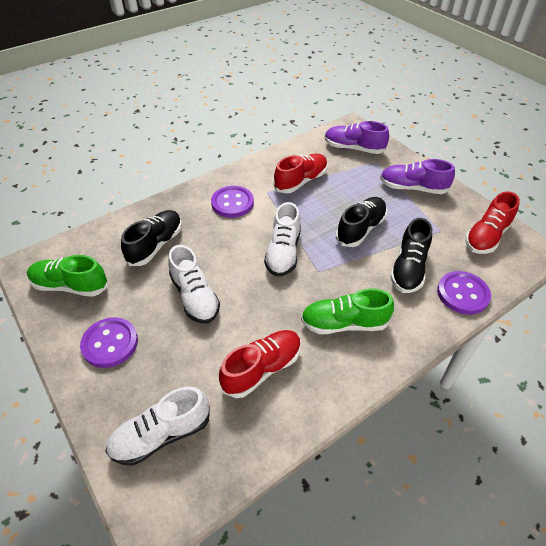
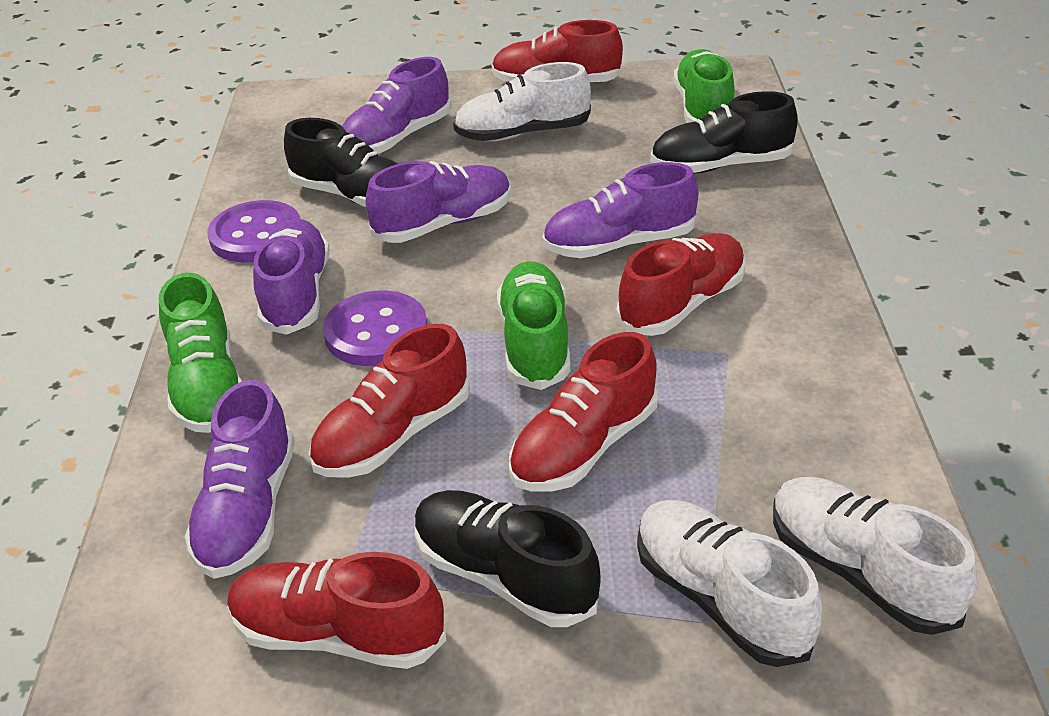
green shoe: [27,255,108,297] [301,288,394,334] = 2 -> [159,273,242,433] [497,261,570,390] [674,49,735,123] = 3
purple button: [80,317,138,368] [211,186,254,218] [437,271,491,315] = 3 -> [208,200,300,262] [323,290,427,366] = 2
purple shoe: [325,121,389,154] [380,159,455,194] = 2 -> [185,380,295,579] [253,219,330,335] [342,57,451,154] [365,161,511,243] [542,162,698,258] = 5
red shoe: [219,330,301,398] [274,154,327,193] [465,191,520,254] = 3 -> [227,552,446,669] [309,324,470,478] [492,20,623,82] [509,332,658,491] [616,233,746,336] = 5

